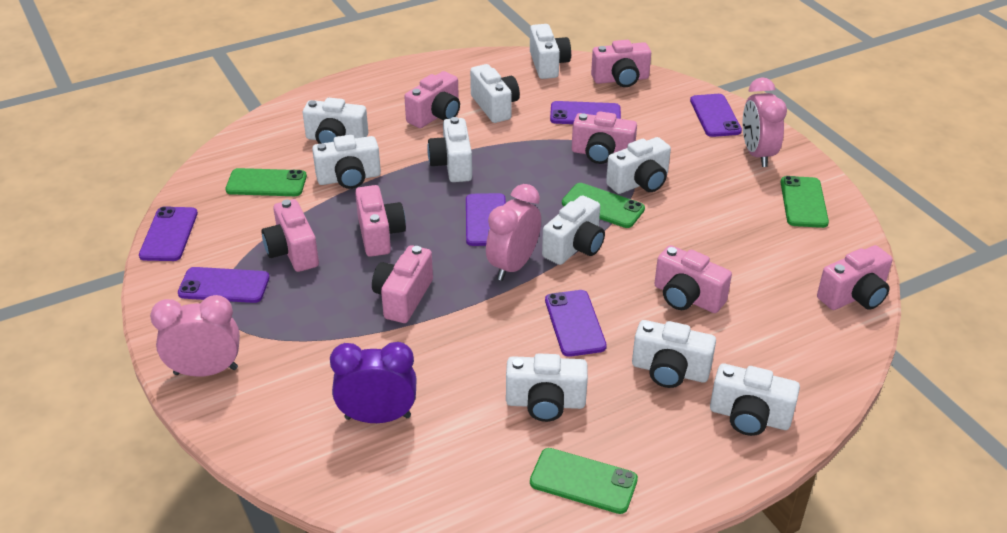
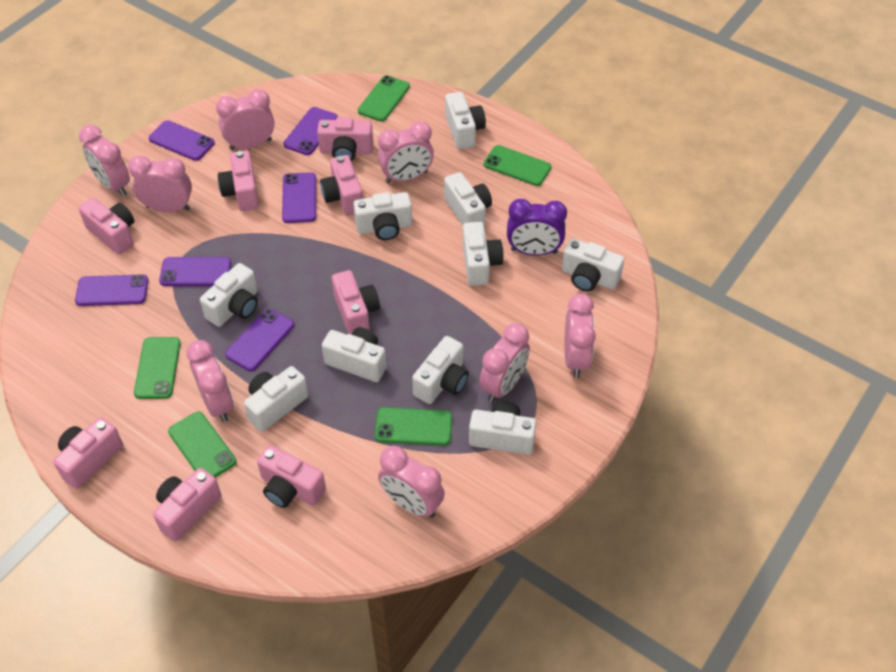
green phone: [226,168,307,196] [530,448,638,514] [562,183,645,228] [780,176,829,228] = 4 -> [134,337,181,399] [168,412,236,478] [358,75,410,122] [375,407,452,445] [484,145,552,186] = 5
pink clock: [150,295,240,377] [486,184,541,281] [743,77,787,167] = 3 -> [79,125,130,197] [128,155,192,212] [186,340,234,422] [216,89,275,150] [378,121,434,183] [378,446,445,518] [479,323,530,403] [565,294,596,378] = 8

